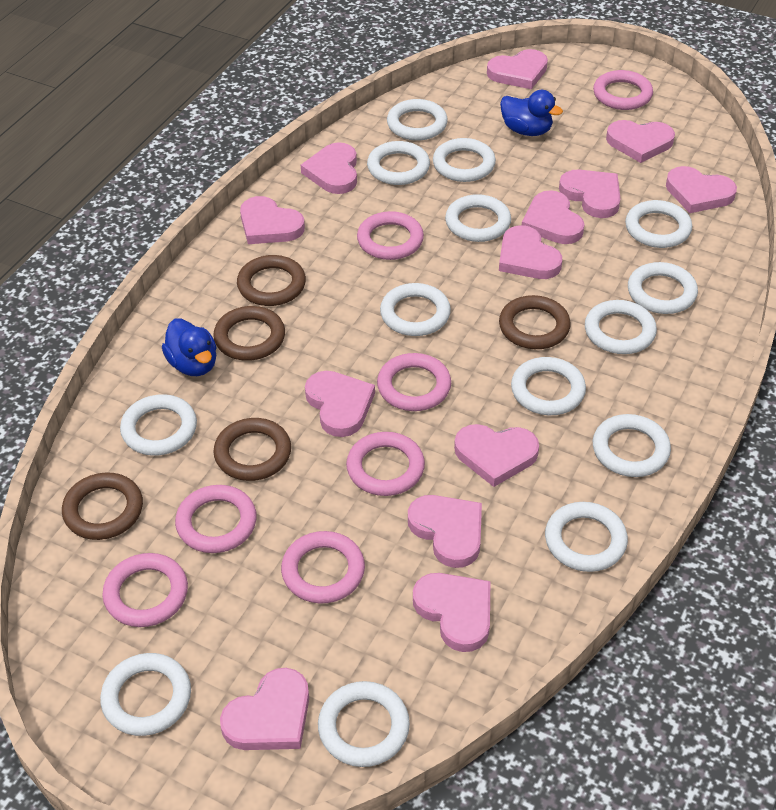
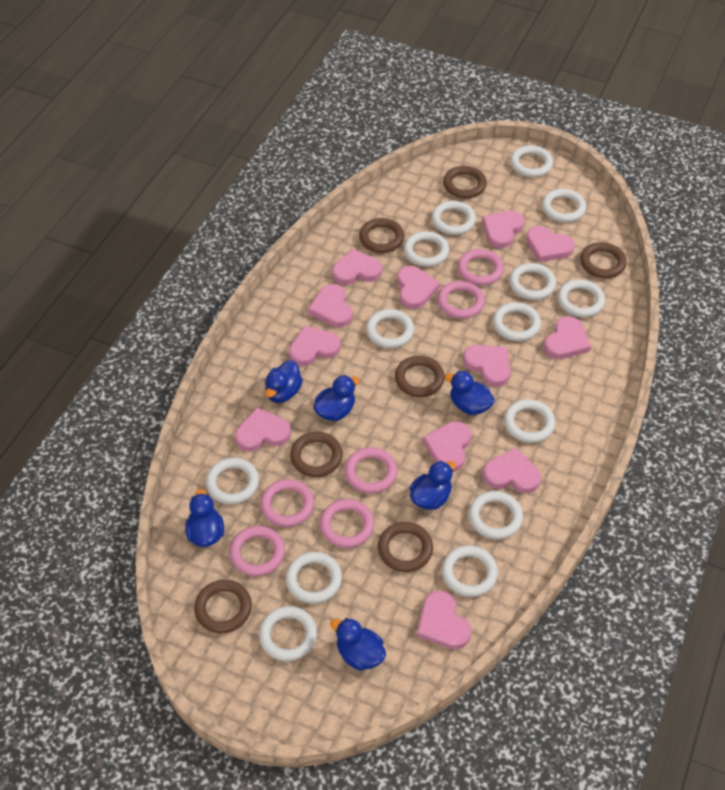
blue duck: [162,319,217,376] [500,90,563,136] = 2 -> [185,489,224,547] [265,360,303,403] [313,375,360,421] [330,618,386,671] [410,461,456,510] [445,371,495,415] = 6
brown ring: [62,472,143,540] [213,306,285,361] [213,418,291,481] [237,255,306,306] [499,295,571,349] = 5 -> [194,580,252,633] [290,432,343,477] [359,218,404,253] [378,522,433,572] [395,356,445,397] [443,166,487,199] [580,242,627,278] = 7
pink heart: [220,668,309,750] [240,196,305,244] [301,142,357,194] [305,371,375,437] [408,495,482,568] [413,573,490,652] [454,424,539,487] [487,49,548,89] [499,225,562,279] [522,190,585,244] [559,169,621,218] [606,120,675,163] [666,166,737,213] = 13 -> [235,408,291,452] [289,325,341,366] [308,284,352,327] [332,249,382,285] [397,266,440,309] [417,591,471,649] [423,421,471,472] [463,345,510,387] [482,211,525,248] [483,448,541,493] [526,226,575,262] [544,316,591,359] = 12
pink ring: [102,553,188,627] [175,485,257,553] [281,531,365,604] [346,432,425,496] [357,211,424,260] [377,353,451,411] [593,70,653,110] = 7 -> [229,526,285,576] [260,479,314,527] [320,499,374,548] [344,447,397,494] [437,281,485,319] [457,249,504,285] = 6

